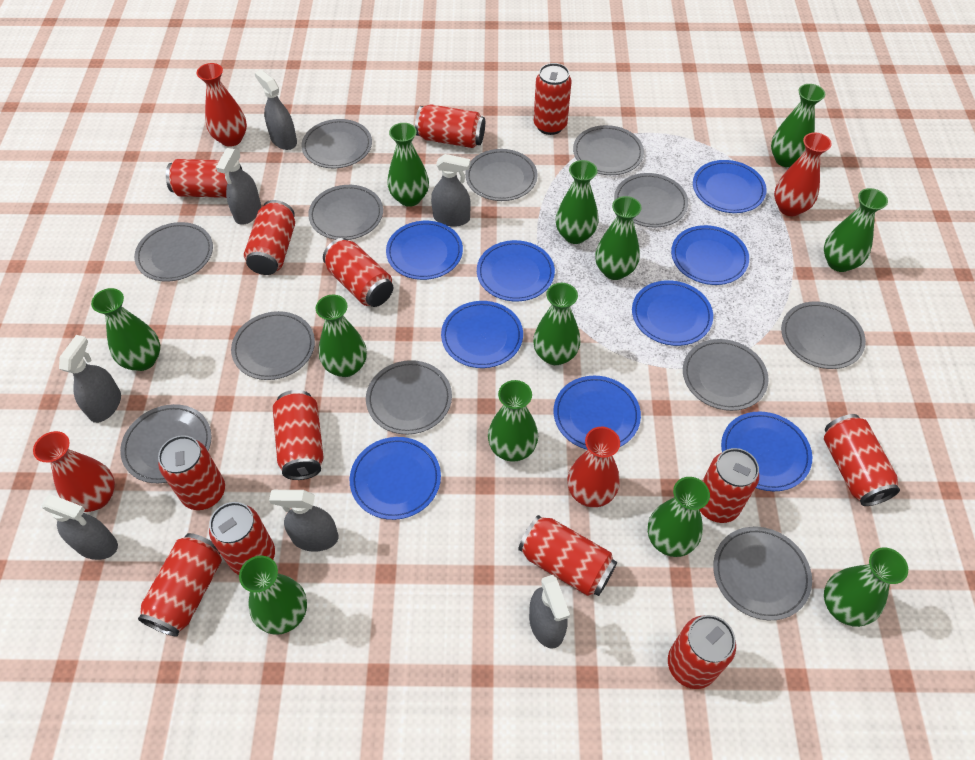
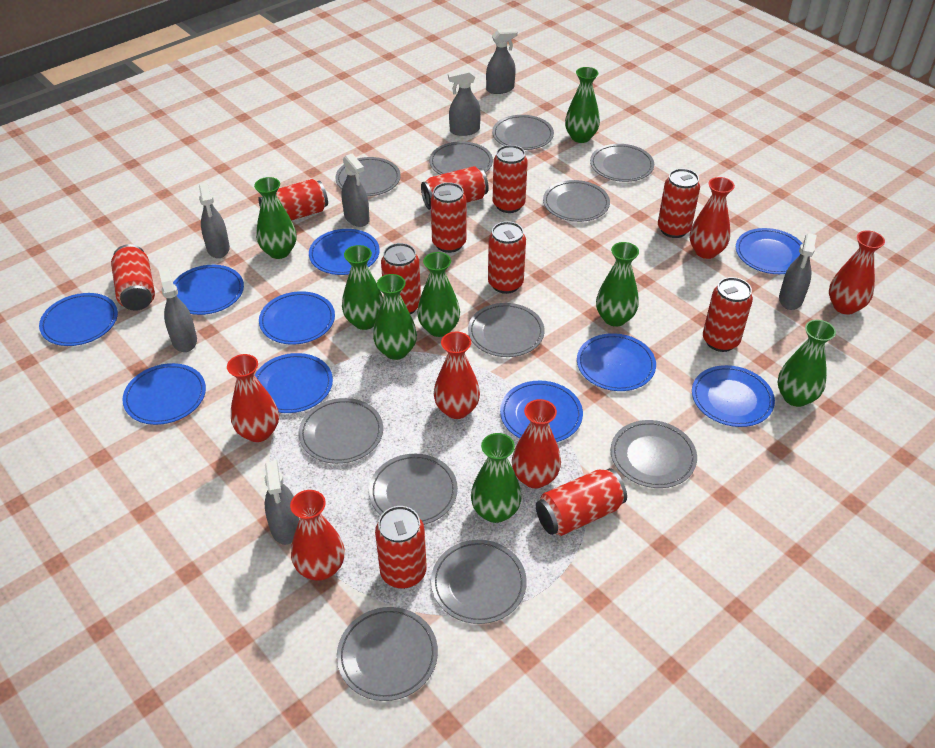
blue plate: [350,437,441,520] [386,221,463,280] [441,301,523,368] [477,240,555,301] [554,376,641,450] [632,280,713,346] [671,225,749,285] [693,160,767,213] [721,411,812,491] = 9 -> [39,293,118,346] [122,363,206,425] [173,265,244,315] [255,353,333,413] [259,291,335,345] [309,229,380,275] [500,381,583,442] [577,333,656,391] [692,365,775,427] [736,228,803,274] = 10
green vase: [91,288,160,371] [239,556,307,635] [316,295,367,377] [387,123,429,207] [488,380,538,462] [533,283,581,365] [556,160,599,244] [595,196,642,280] [648,477,710,557] [771,84,825,167] [824,188,888,272] [824,547,908,627] = 12 -> [254,177,296,259] [342,245,383,330] [373,274,417,360] [417,252,460,337] [471,433,522,523] [565,67,600,143] [596,242,639,327] [778,320,836,407] = 8
grey plate: [120,404,212,483] [134,222,213,282] [231,311,315,380] [302,119,372,168] [308,185,383,240] [366,360,452,434] [465,149,538,201] [573,125,644,175] [614,173,688,228] [683,339,769,411] [713,527,812,620] [781,302,866,369] = 12 -> [299,398,383,464] [335,157,401,196] [337,607,438,701] [369,454,458,525] [429,141,493,175] [431,540,527,624] [468,303,545,357] [492,115,554,150] [543,180,610,222] [590,144,654,182] [611,420,697,488] = 11
red can: [138,533,222,636] [158,435,225,510] [166,159,242,198] [209,502,275,575] [244,200,295,275] [273,390,324,480] [323,238,393,307] [415,104,485,148] [518,515,617,596] [534,63,572,135] [668,615,736,689] [699,448,759,523] [824,414,900,506] = 13 -> [111,244,155,311] [258,179,328,221] [375,506,427,589] [381,243,421,314] [421,166,489,210] [431,182,466,253] [488,221,526,294] [493,145,528,213] [536,468,627,536] [658,169,700,238] [703,277,753,352] = 11
red vase: [33,431,115,512] [197,63,247,147] [567,427,620,507] [774,132,832,216] = 4 -> [227,354,279,442] [290,490,344,581] [434,332,480,419] [512,399,561,489] [690,177,735,259] [829,231,885,315] = 6

